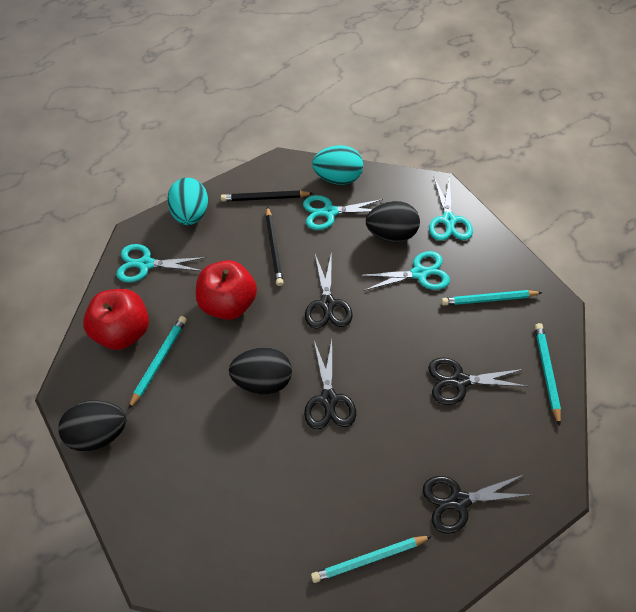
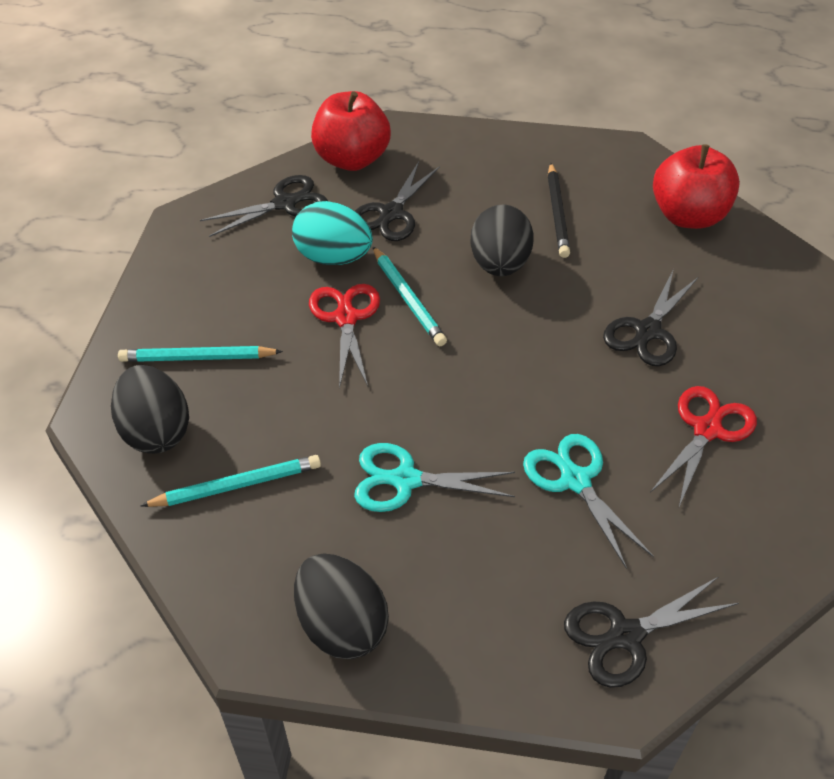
black pencil: [221,190,314,201] [266,206,284,286] = 2 -> [548,163,570,258] = 1
red scissors: none = 0 -> [309,284,380,389] [650,386,757,506] = 2
turquoise egg: [167,178,208,225] [312,145,363,185] = 2 -> [292,201,373,265] = 1
turquoise pencil: [128,316,187,410] [311,536,432,583] [441,290,542,306] [535,323,561,426] = 4 -> [118,346,283,362] [140,455,321,507] [373,247,447,346] = 3
turquoise scissors: [116,244,206,283] [303,195,384,230] [359,251,450,291] [429,176,473,241] = 4 -> [354,443,515,512] [523,434,654,569] = 2

